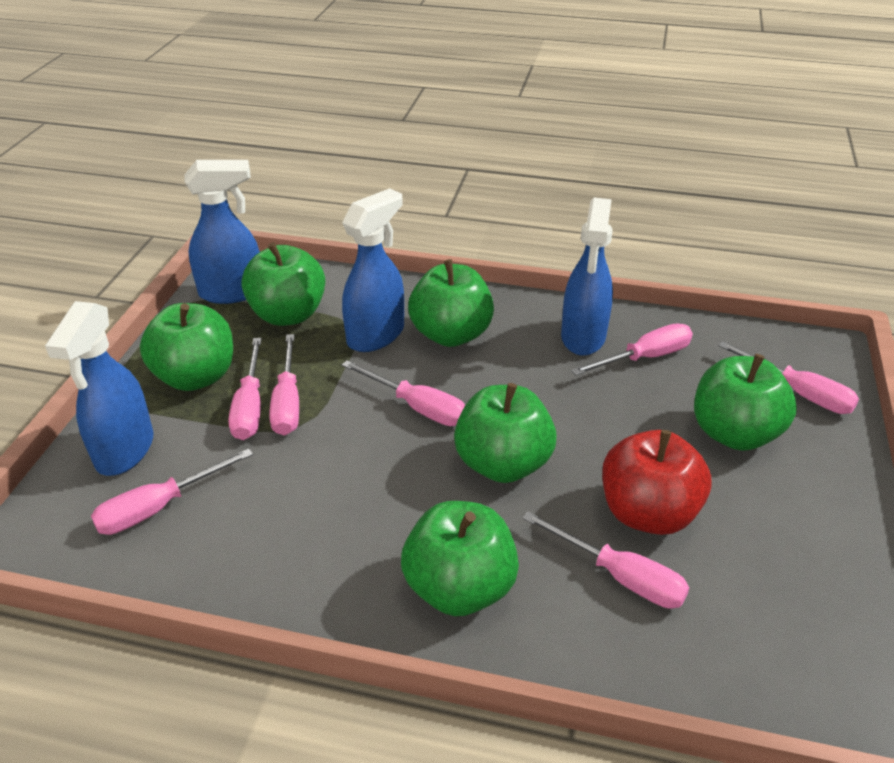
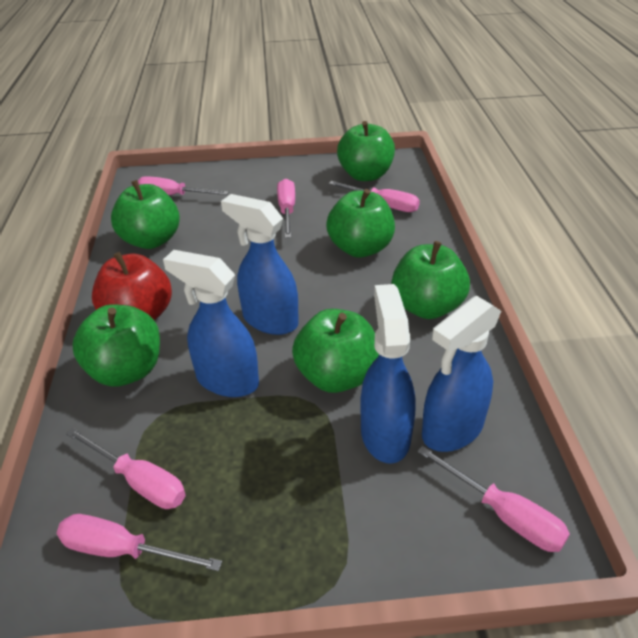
pink screwdriver: [91,449,253,535] [229,338,262,440] [269,334,299,435] [342,360,465,426] [523,512,689,609] [571,323,693,375] [718,341,859,414] = 7 -> [57,514,222,571] [66,428,186,509] [138,176,229,195] [277,179,295,238] [329,181,420,212] [417,446,570,552] = 6

